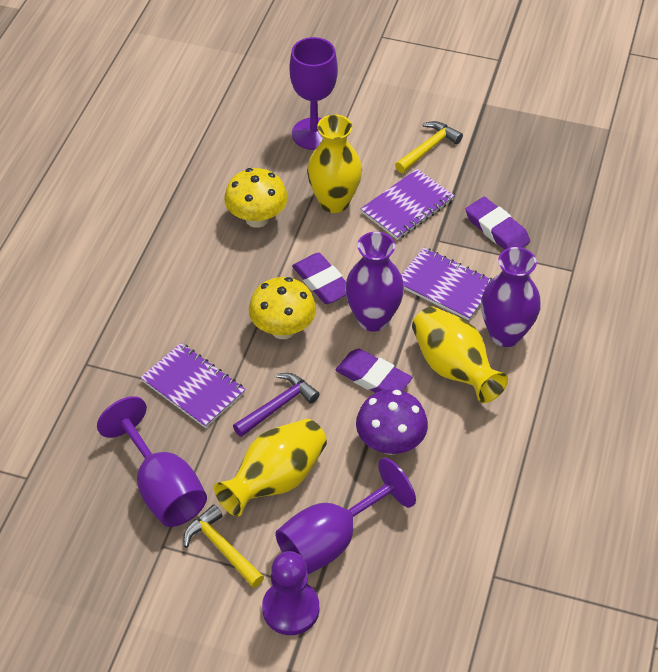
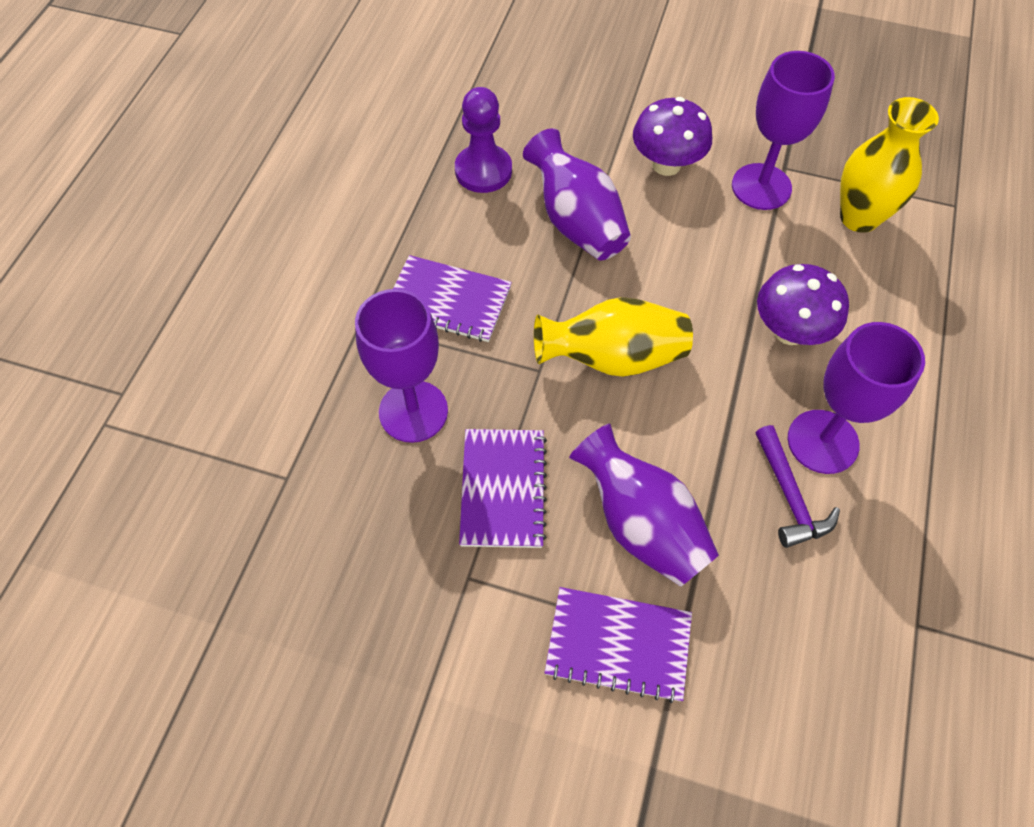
purple eraser: [292,253,346,304] [335,349,413,393] [465,197,530,250] = 3 -> none = 0
purple mushroom: [356,389,428,455] = 1 -> [633,97,712,176] [757,264,849,345] = 2
yellow hammer: [183,505,264,588] [395,121,463,173] = 2 -> none = 0
yellow mushroom: [224,168,288,228] [249,277,316,339] = 2 -> none = 0
yellow vase: [214,419,327,517] [307,115,362,213] [412,306,508,403] = 3 -> [534,297,693,377] [840,97,939,233] = 2

